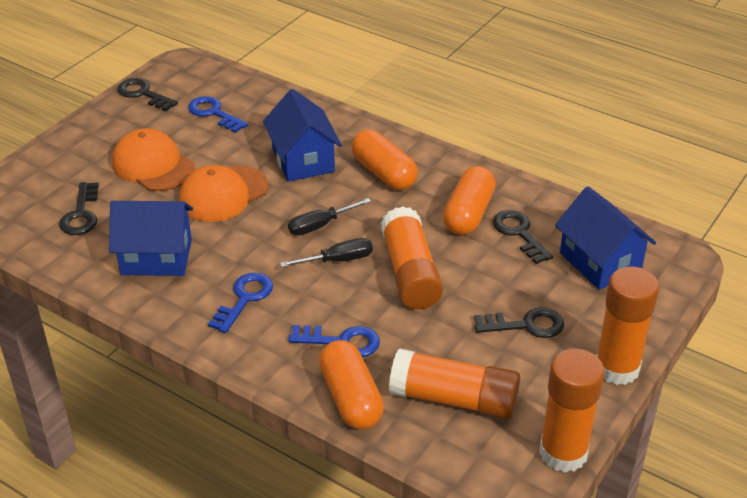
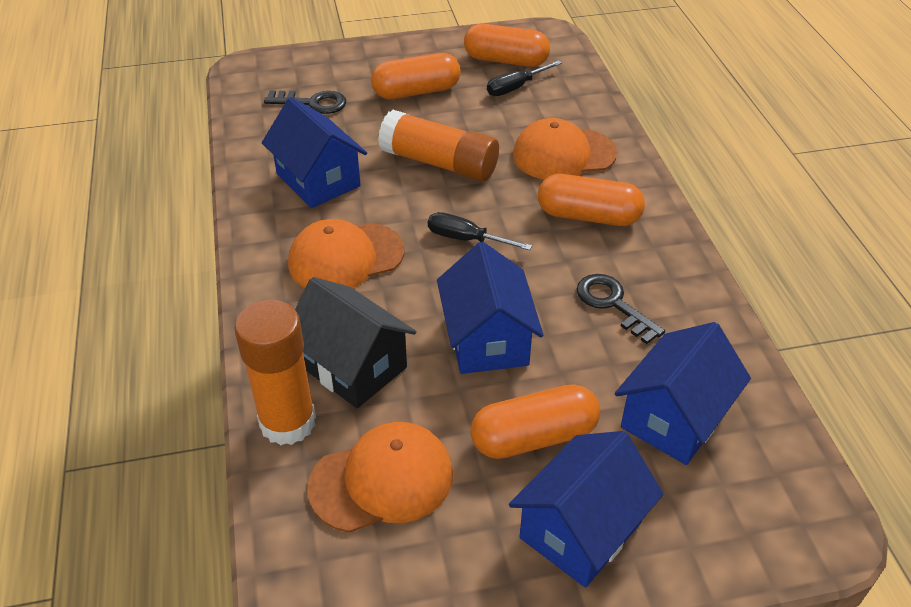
black house: none = 0 -> [295,277,416,408] = 1
black key: [59,182,99,235] [117,78,178,111] [474,307,564,338] [493,210,553,264] = 4 -> [264,90,346,114] [577,274,665,344] = 2
blue house: [109,201,193,276] [263,89,342,182] [555,186,656,290] = 3 -> [262,97,367,208] [437,242,544,374] [509,431,664,587] [615,322,751,465] = 4
blue key: [188,96,248,133] [208,273,273,333] [288,325,380,357] = 3 -> none = 0
orange cap: [112,128,195,191] [179,165,268,222] = 2 -> [288,219,405,288] [307,422,453,533] [513,118,617,180] = 3
orange capsule: [319,340,384,429] [352,130,418,190] [443,166,496,235] = 3 -> [371,53,461,99] [464,24,550,67] [470,384,600,459] [538,174,645,226] = 4
orange glue stick: [381,206,443,309] [389,349,520,419] [539,348,605,473] [596,266,659,385] = 4 -> [234,300,316,446] [378,110,499,182] = 2

